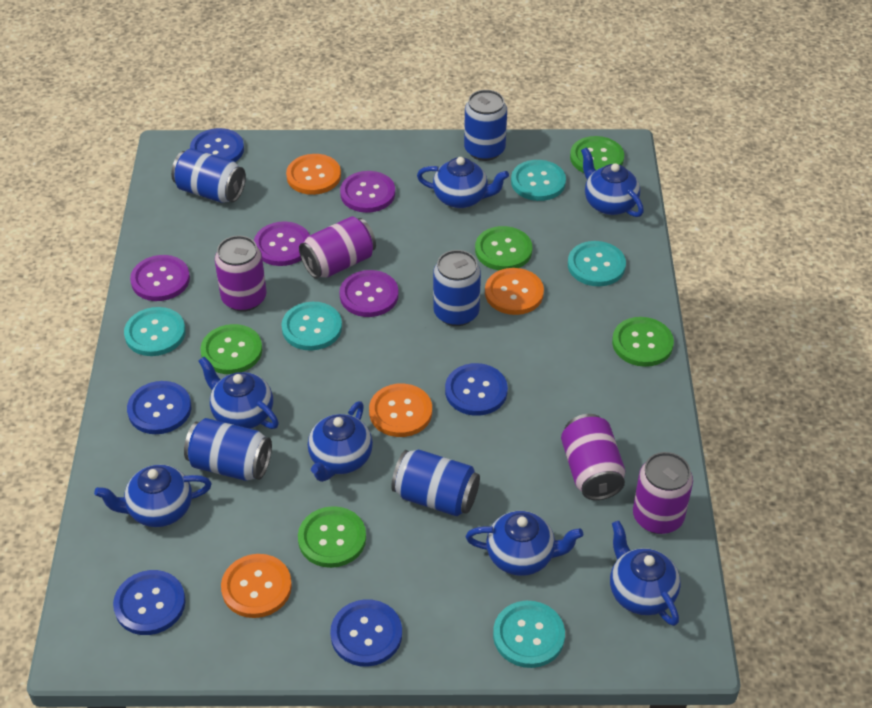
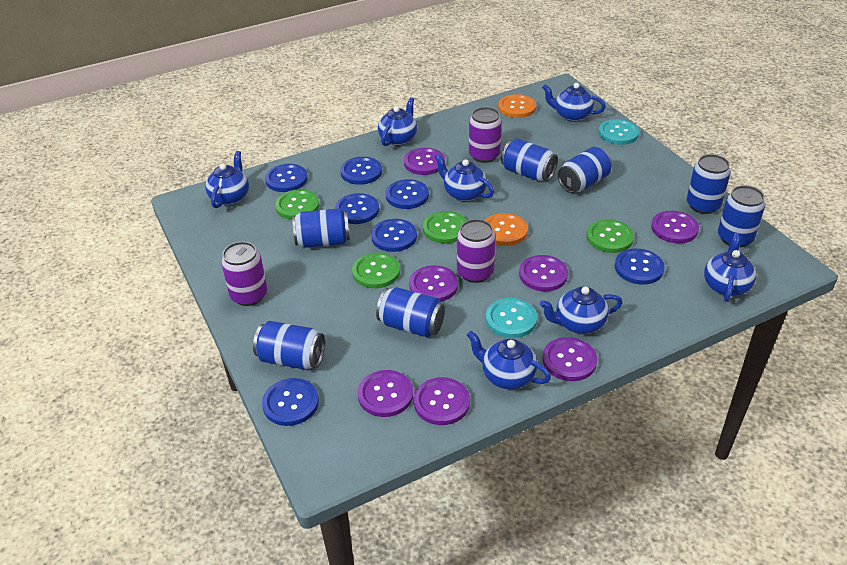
blue button: [113,570,186,635] [127,381,191,434] [190,128,244,162] [330,599,402,667] [445,363,508,416] = 5 -> [262,378,319,426] [265,164,308,192] [335,193,379,224] [340,157,382,185] [371,219,417,252] [386,179,429,209] [615,249,665,285] = 7
blue can: [171,148,246,203] [184,418,272,481] [391,450,480,516] [433,250,481,326] [464,90,507,161] = 5 -> [253,321,325,370] [292,208,350,248] [376,287,445,338] [501,138,558,181] [558,147,612,193] [687,154,731,214] [718,186,765,248] = 7
green button: [200,324,262,374] [298,506,366,568] [475,226,532,270] [570,136,624,173] [612,317,674,367] = 5 -> [275,189,319,220] [352,253,400,288] [423,211,467,243] [587,219,634,253] = 4
orange button: [221,554,292,618] [286,154,341,195] [369,383,432,437] [485,268,544,315] = 4 -> [485,213,528,246] [498,94,536,118] = 2
purple button: [130,255,190,301] [254,221,310,266] [339,270,399,317] [340,171,395,213] = 4 -> [357,370,413,417] [404,148,445,175] [409,265,458,302] [414,377,470,425] [519,255,568,291] [543,337,597,381] [651,211,699,243] = 7
purple can: [215,236,266,312] [299,216,376,279] [561,414,625,500] [633,452,693,534] = 4 -> [221,242,267,306] [457,219,496,283] [469,107,502,163] = 3
turquoise button: [124,307,186,356] [281,302,342,351] [493,601,565,668] [511,160,566,201] [568,241,626,286] = 5 -> [486,298,537,338] [598,119,639,145] = 2

